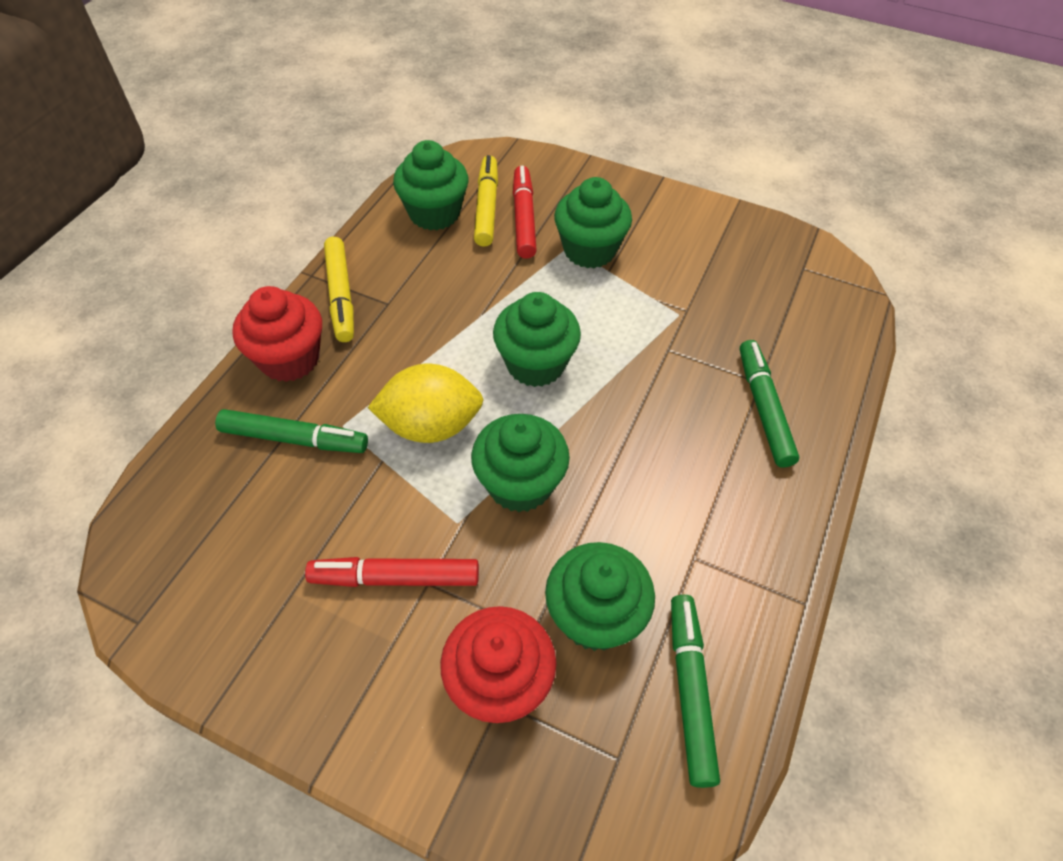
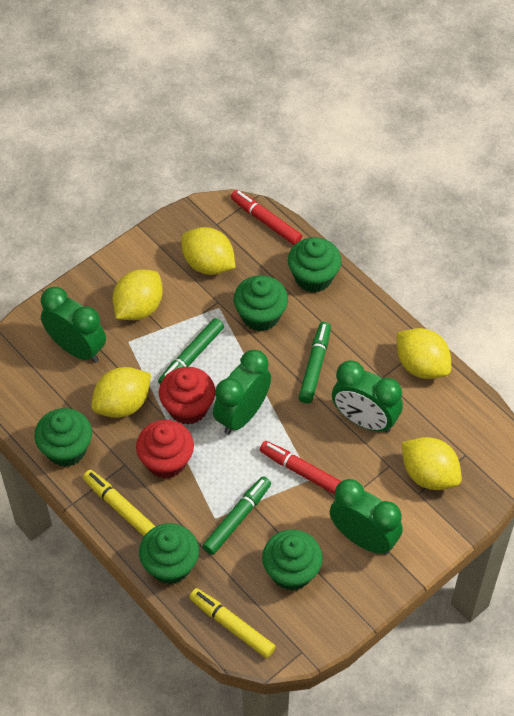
green clock: none = 0 -> [41,287,106,363] [213,350,271,434] [330,479,403,555] [332,360,403,433] = 4
yellow lemon: [368,364,484,443] = 1 -> [91,367,151,418] [113,270,163,320] [181,227,236,275] [397,328,451,379] [402,437,462,490] = 5

